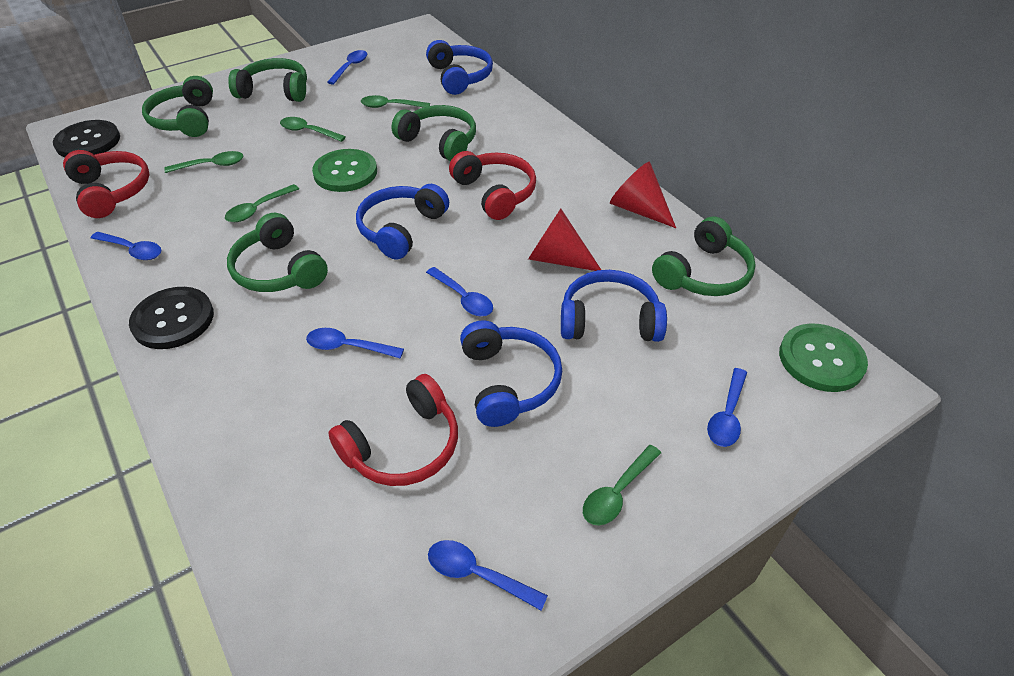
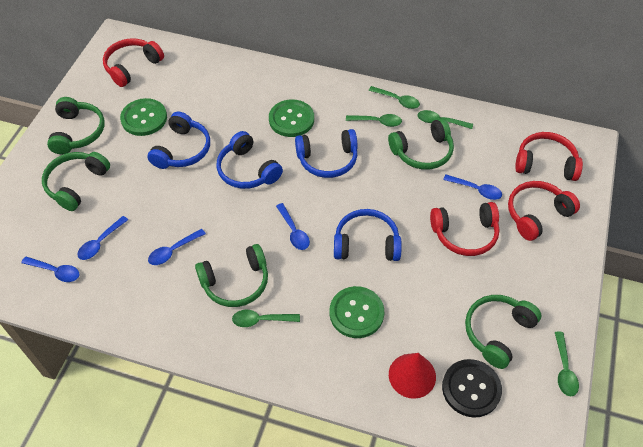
black button: [53,120,120,157] [129,287,214,349] = 2 -> [442,359,502,418] = 1
blue spoon: [91,232,161,260] [306,328,404,358] [327,50,367,85] [426,267,493,316] [428,540,548,611] [707,368,747,447] = 6 -> [21,257,79,282] [77,216,128,260] [148,229,206,265] [276,203,310,250] [443,175,502,200] = 5
green button: [312,149,377,192] [779,323,868,392] = 2 -> [120,98,167,136] [269,99,314,137] [329,286,384,338] = 3
red cone: [528,209,601,271] [610,162,676,228] = 2 -> [389,353,436,399] = 1
red headphones: [63,150,150,218] [328,374,458,486] [449,151,536,220] = 3 -> [103,38,164,87] [430,202,500,256] [508,181,580,241] [515,132,583,181] = 4

